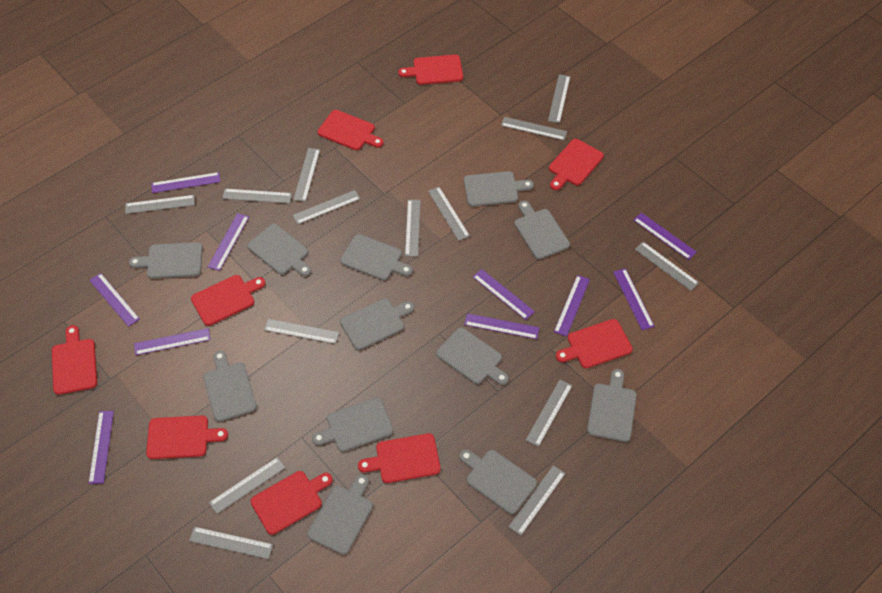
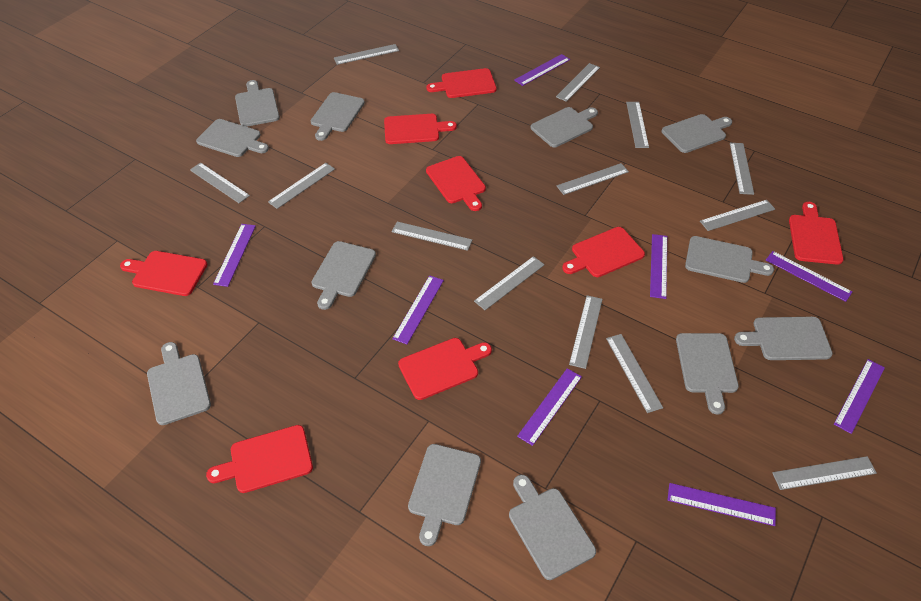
grey ruler: [125,195,195,214] [189,527,273,559] [209,457,286,514] [222,189,292,204] [264,319,339,344] [293,148,320,202] [293,190,360,224] [405,200,421,256] [428,187,470,241] [501,117,567,140] [509,465,566,536] [526,380,572,447] [548,74,570,123] [635,242,699,291] = 14 -> [190,163,250,203] [268,163,335,209] [334,44,399,65] [392,222,472,251] [474,256,545,310] [556,63,600,102] [557,163,629,195] [569,295,603,369] [606,334,663,413] [626,102,649,148] [700,200,775,231] [730,143,754,195] [772,456,877,490] = 13
purple ruler: [89,273,140,327] [89,411,114,484] [134,328,210,355] [151,172,220,193] [208,213,249,271] [464,313,539,339] [473,269,535,320] [554,275,590,337] [613,268,655,330] [634,213,697,260] = 10 -> [213,224,256,287] [392,275,444,344] [514,54,570,86] [517,368,582,446] [650,234,667,299] [668,483,776,526] [766,251,852,302] [834,359,885,434] = 8
red cutting board: [52,325,97,395] [146,415,228,459] [191,275,265,326] [250,471,333,535] [317,110,384,150] [358,433,441,483] [398,55,463,85] [549,139,604,190] [556,319,633,368] = 9 -> [120,251,207,296] [206,425,313,493] [384,114,457,144] [398,338,492,400] [426,68,497,98] [426,156,486,211] [562,227,645,277] [789,202,844,265] = 8

